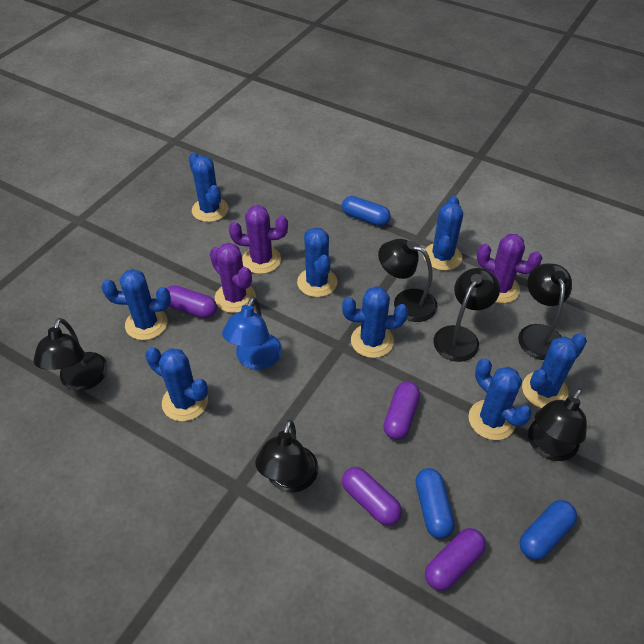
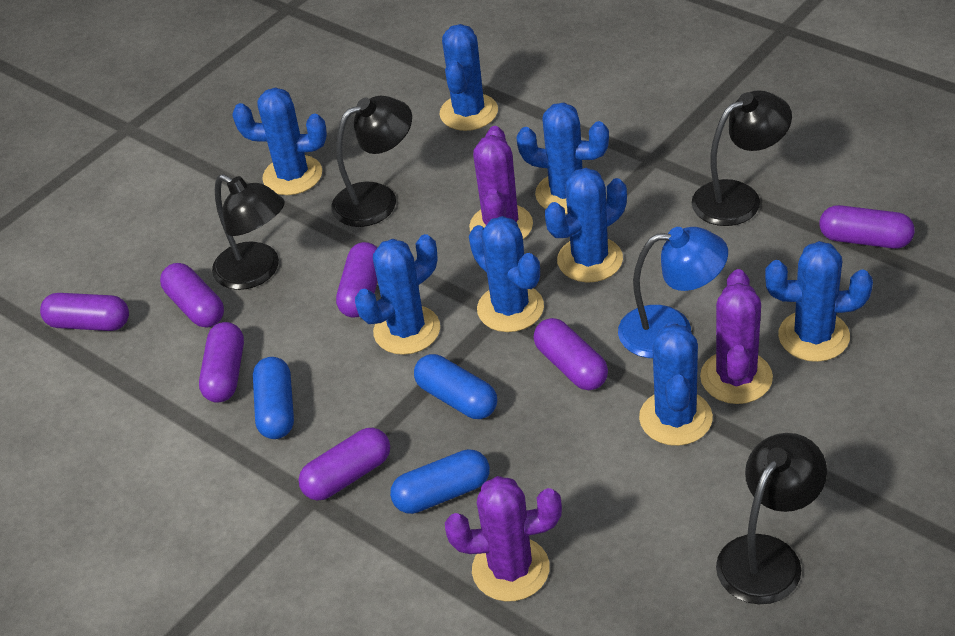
black lamp: [33,318,108,391] [255,420,318,493] [378,239,438,322] [433,268,500,362] [518,263,572,360] [528,388,587,461] = 6 -> [212,174,285,290] [331,96,412,227] [692,90,792,226] [716,433,827,604] = 4
purple capsule: [166,285,217,318] [342,467,402,525] [383,381,420,440] [425,528,486,591] = 4 -> [40,293,129,331] [160,263,224,328] [199,322,244,403] [299,428,390,500] [336,242,378,318] [534,318,608,390] [820,205,915,249] = 7

